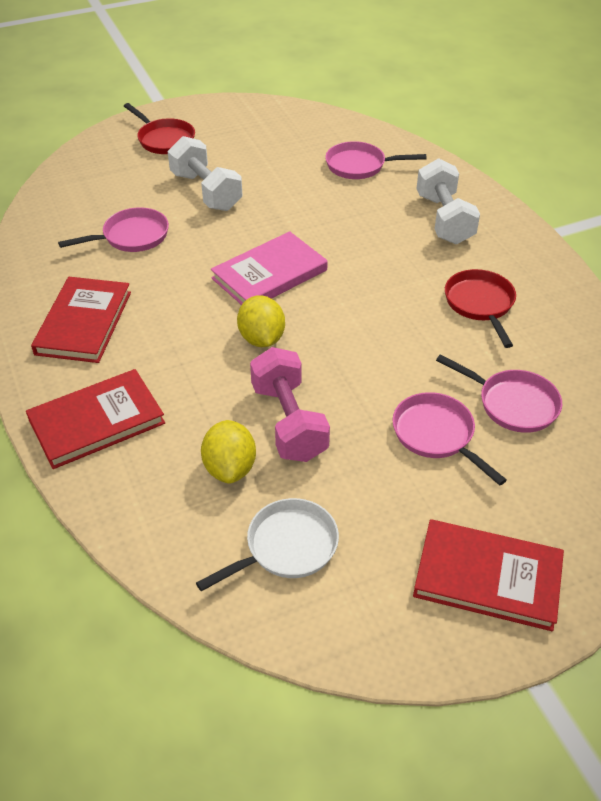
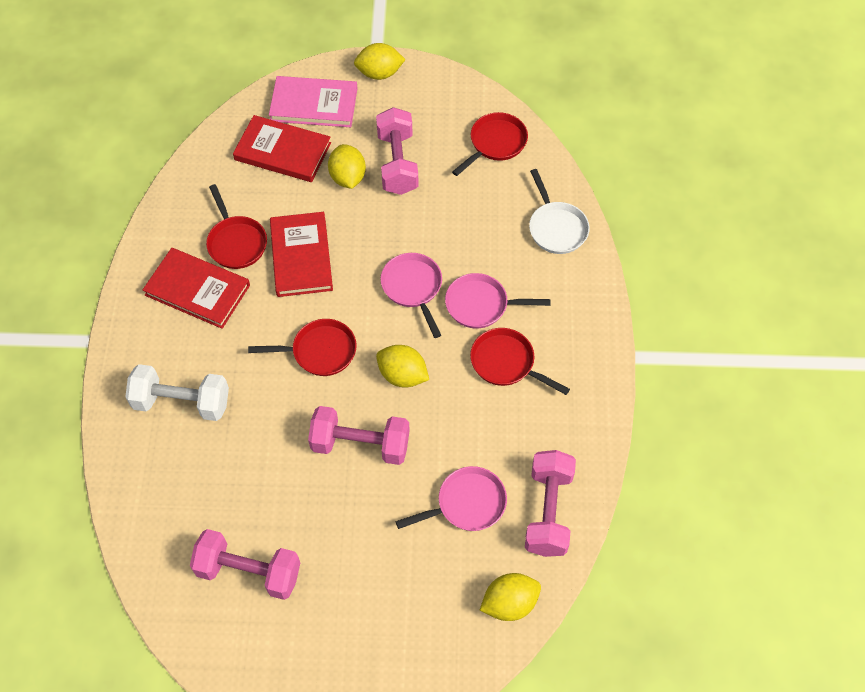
pink dumbbell: [250,347,330,462] = 1 -> [190,529,300,600] [308,406,410,465] [376,107,419,195] [525,450,576,557] = 4
pink pan: [58,207,169,252] [325,141,426,179] [392,392,507,486] [436,354,562,433] = 4 -> [380,253,442,338] [396,466,507,531] [445,273,551,328] = 3
red pan: [124,103,195,154] [445,269,516,348] = 2 -> [206,184,267,269] [248,319,357,376] [452,112,528,176] [470,328,570,395] = 4
white dumbbell: [168,136,243,211] [416,158,480,244] = 2 -> [125,364,229,421] = 1
yellow lemon: [201,420,256,483] [237,295,285,347] = 2 -> [328,144,366,189] [354,43,406,80] [376,345,429,387] [480,573,541,621] = 4

